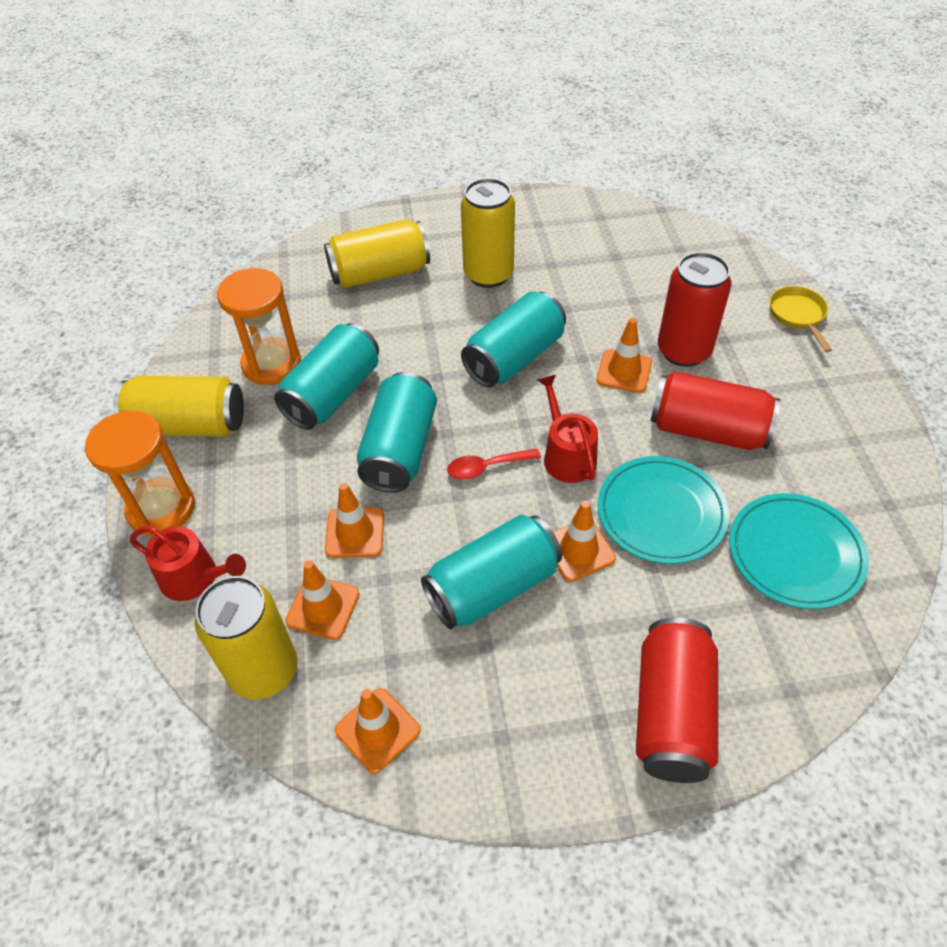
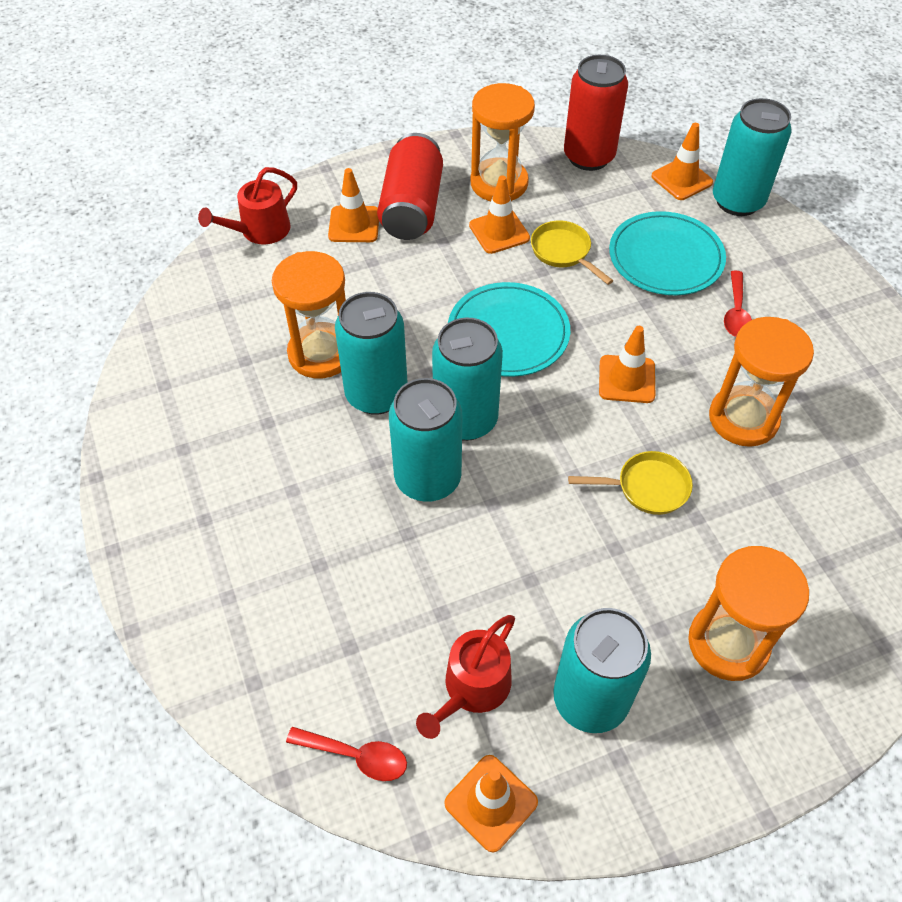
orange hourglass: [85,411,195,536] [217,268,301,385] = 2 -> [272,251,346,378] [471,83,535,201] [688,546,809,681] [709,317,814,447] = 4
red can: [636,618,718,783] [651,371,780,450] [658,252,732,367] = 3 -> [377,133,443,240] [564,55,628,171] = 2
red spoon: [447,449,541,479] = 1 -> [286,727,407,781] [724,270,752,337] = 2
turquoise can: [274,323,379,430] [357,372,437,493] [421,515,562,629] [461,291,566,388] = 4 -> [335,292,408,415] [389,378,462,502] [432,318,503,441] [553,608,651,733] [713,98,792,216] = 5
yellow can: [114,376,244,437] [195,576,298,700] [324,219,430,288] [461,178,515,288] = 4 -> none = 0
yellow pan: [770,286,832,352] = 1 -> [531,221,613,285] [568,451,693,515] = 2

